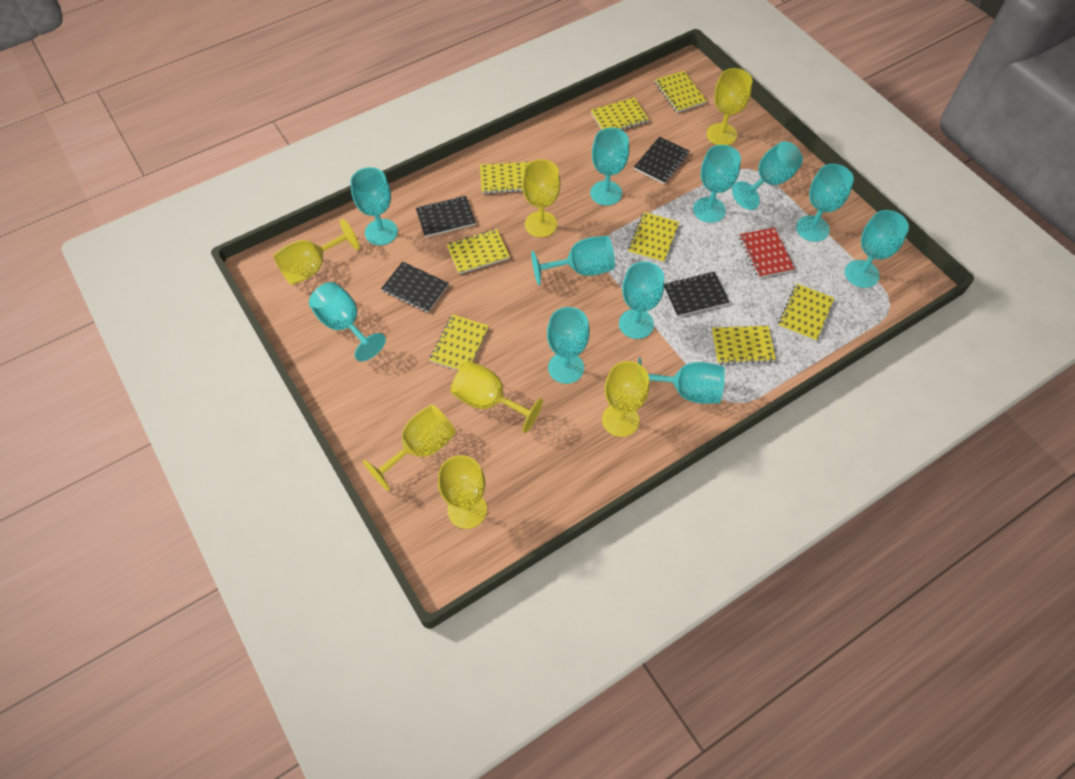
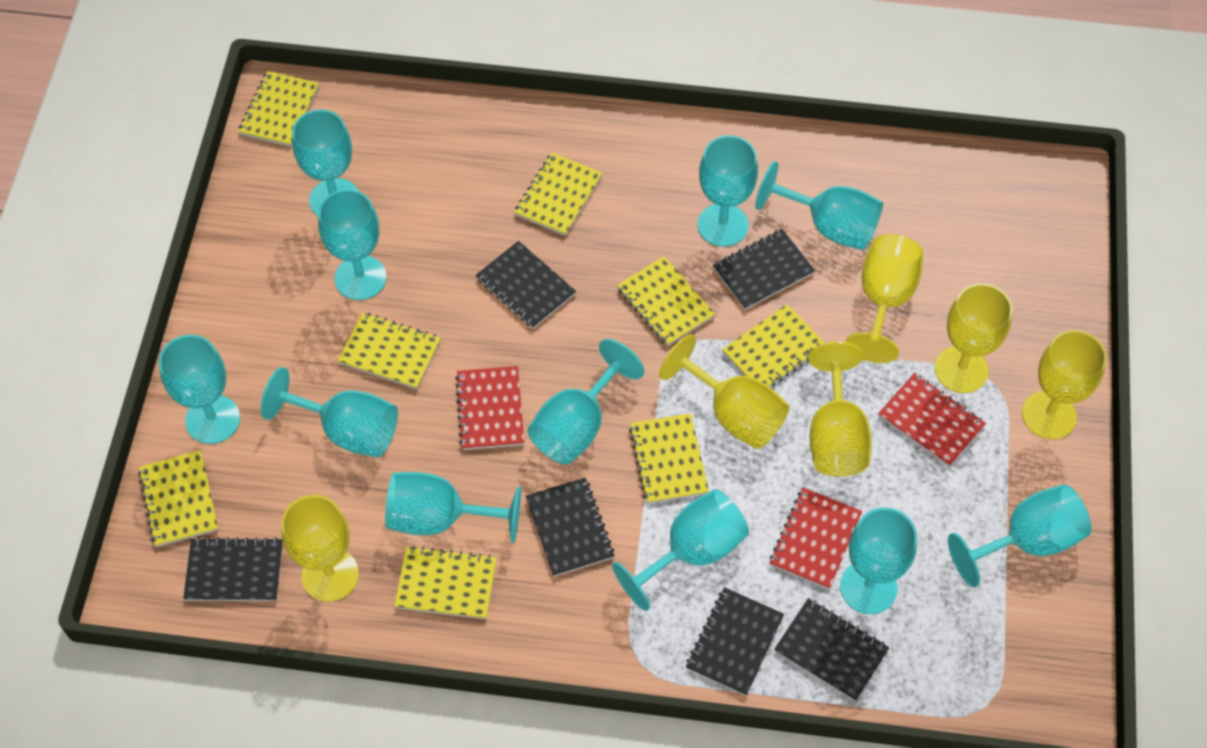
black notebook: [381,261,449,312] [416,196,476,237] [634,137,689,184] [664,272,729,317] = 4 -> [183,537,283,601] [476,241,576,329] [526,478,615,577] [686,587,784,696] [713,229,815,310] [774,598,889,701] = 6
red notebook: [740,227,795,278] = 1 -> [455,366,524,450] [770,488,862,589] [878,373,986,467] = 3
yellow goblet: [273,219,360,285] [363,404,456,491] [438,455,487,529] [451,361,543,433] [522,159,560,237] [602,361,649,437] [707,68,753,145] = 7 -> [281,495,359,602] [659,334,790,449] [808,341,872,476] [846,234,923,363] [934,283,1013,393] [1022,330,1107,439] = 6

